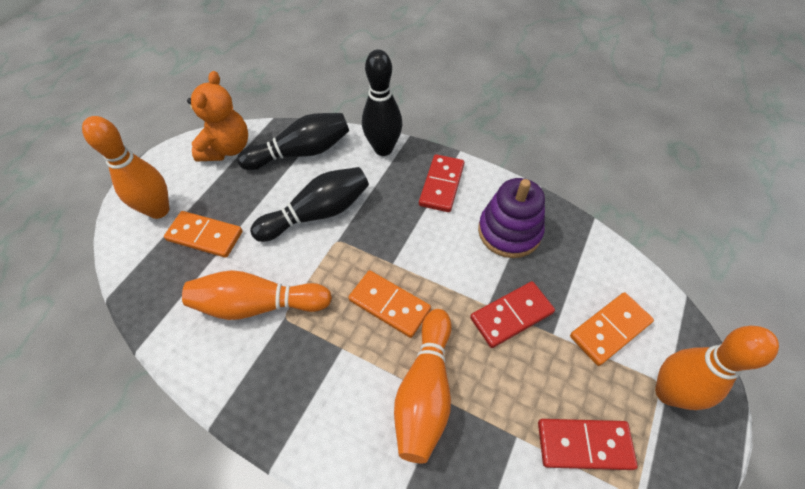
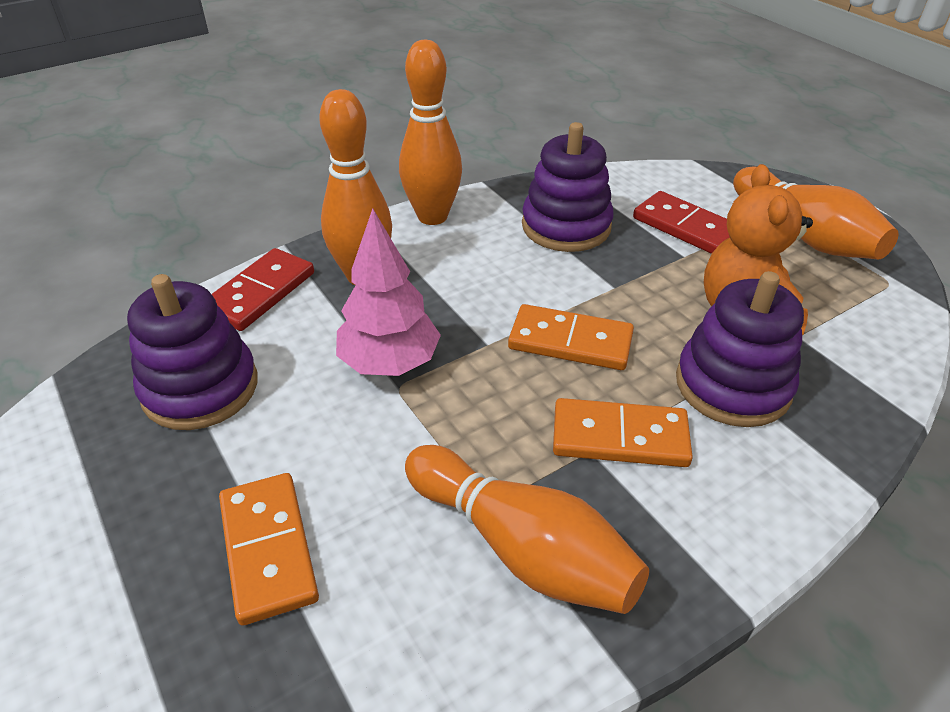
black bowling pin: [237,113,349,170] [250,167,369,242] [362,49,402,156] = 3 -> none = 0
pink tree: none = 0 -> [336,208,441,376] = 1
purple stacking toy: [478,178,545,258] = 1 -> [127,274,258,430] [522,122,614,252] [676,271,804,427] = 3
red domino: [419,154,464,212] [470,281,555,348] [538,419,638,470] = 3 -> [212,248,314,331] [633,191,730,254] = 2

